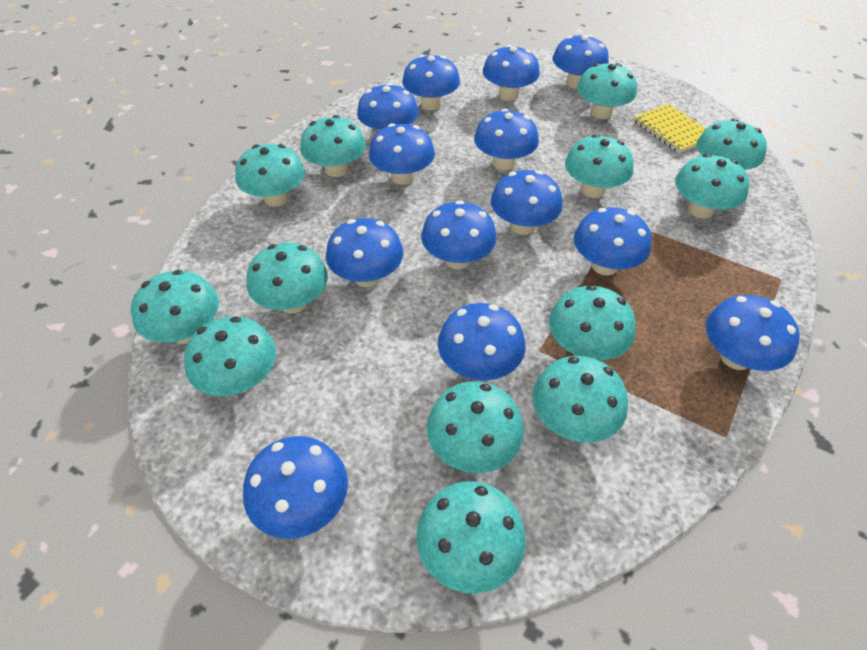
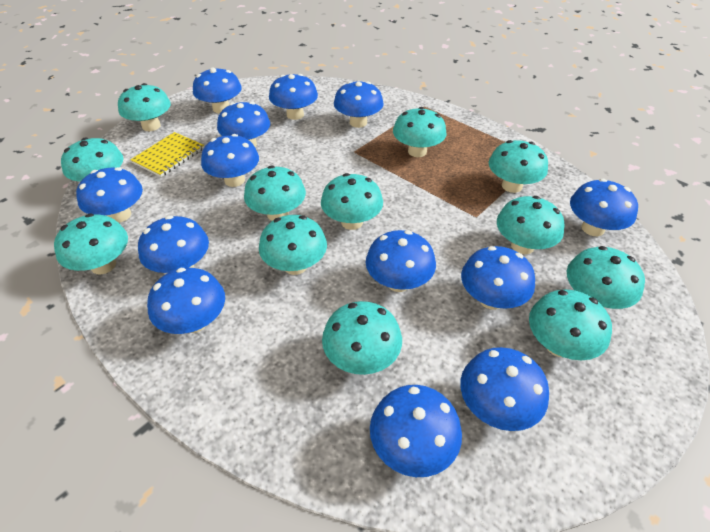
turquoise mushroom: [131,270,219,344] [184,316,276,396] [235,144,305,206] [246,242,328,314] [300,115,366,177] [416,481,526,594] [427,381,524,473] [533,356,628,443] [549,285,636,360] [565,134,634,198] [577,63,637,119] [675,154,749,219] [697,118,767,170] = 13 -> [54,213,128,274] [61,137,123,181] [118,83,171,131] [244,165,306,221] [259,215,327,275] [321,173,383,230] [322,301,402,375] [393,107,446,157] [489,140,548,193] [497,196,565,255] [529,290,612,360] [567,246,645,309] = 12

